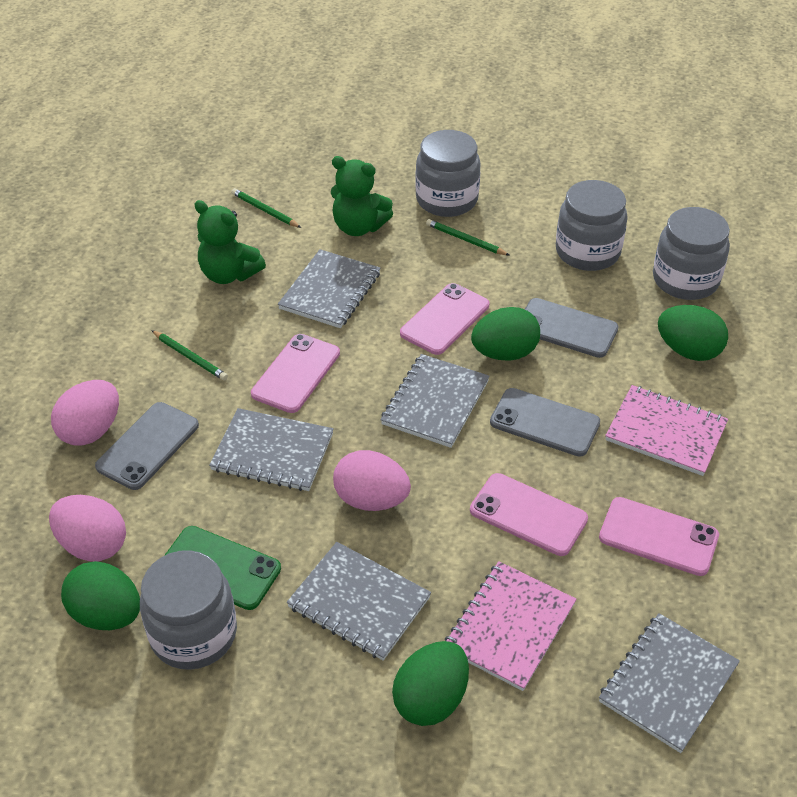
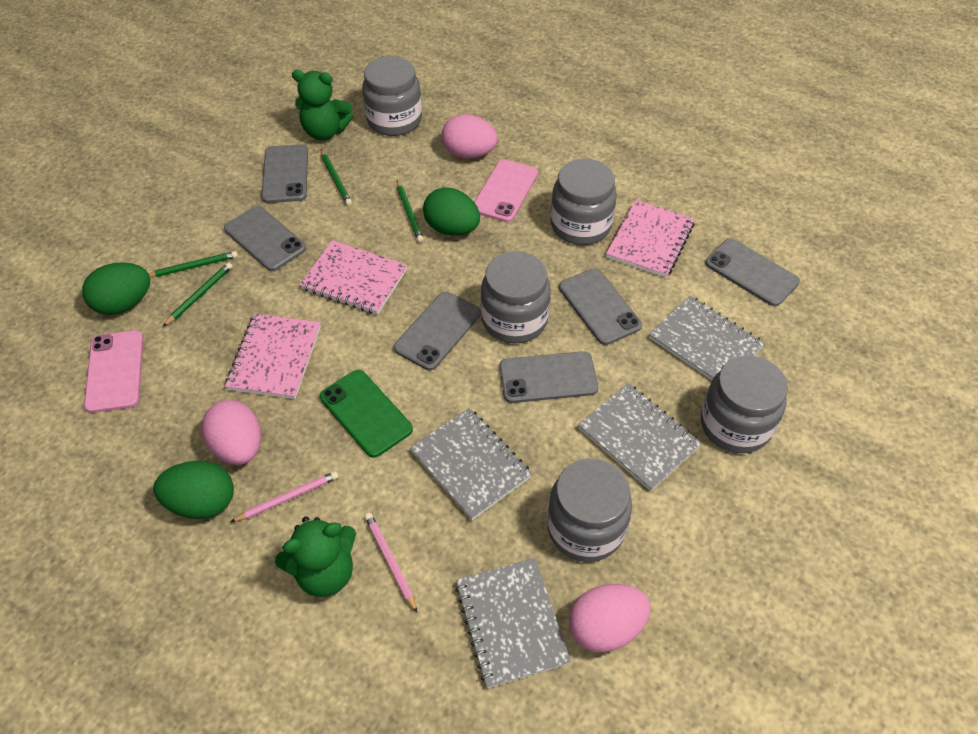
green egg: [61,561,140,630] [392,641,469,726] [471,307,540,361] [658,305,728,361] = 4 -> [82,262,150,315] [153,461,234,519] [423,187,480,236] = 3
green pencil: [151,330,228,380] [231,188,301,228] [426,219,510,256] = 3 -> [148,251,238,277] [163,262,233,326] [321,150,352,206] [397,180,424,242] = 4
grey jar: [140,550,237,670] [415,130,481,217] [556,180,628,271] [653,207,730,300] = 4 -> [362,56,422,136] [481,251,551,343] [547,458,632,562] [551,159,617,245] [701,355,788,453] = 5
grey notebook: [209,408,334,491] [278,249,380,328] [287,542,431,661] [381,354,490,448] [599,613,740,753] = 5 -> [410,408,532,520] [455,558,571,688] [578,383,702,491] [649,296,765,380] = 4
grey phone: [95,402,199,490] [490,388,600,457] [525,298,619,358] = 3 -> [224,206,306,271] [261,144,308,203] [394,292,481,370] [500,351,598,403] [559,268,642,345] [705,238,800,306] = 6
pink notebook: [445,561,577,691] [605,385,728,476] = 2 -> [225,314,321,399] [300,240,408,315] [606,200,695,278] = 3
pink pencil: none = 0 -> [231,471,338,522] [364,513,417,612] = 2
pink phone: [251,334,340,413] [400,283,489,355] [470,473,588,556] [599,497,719,576] = 4 -> [84,330,143,413] [474,159,538,222] = 2

